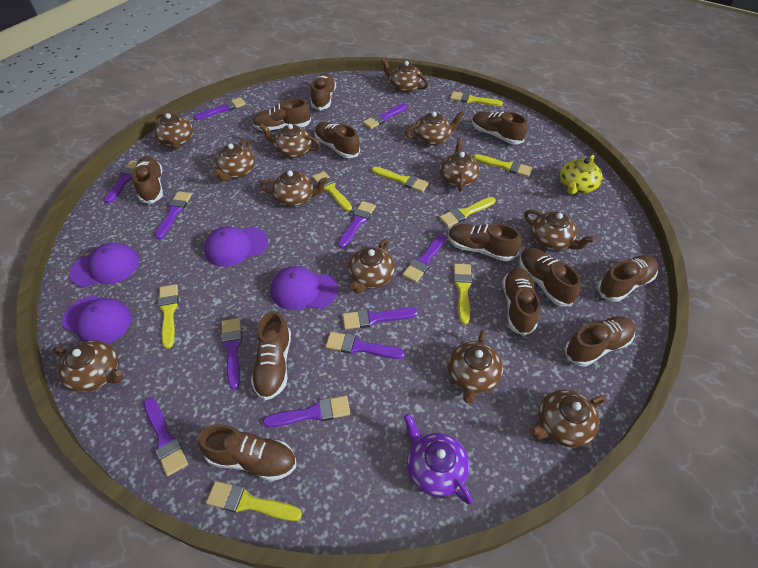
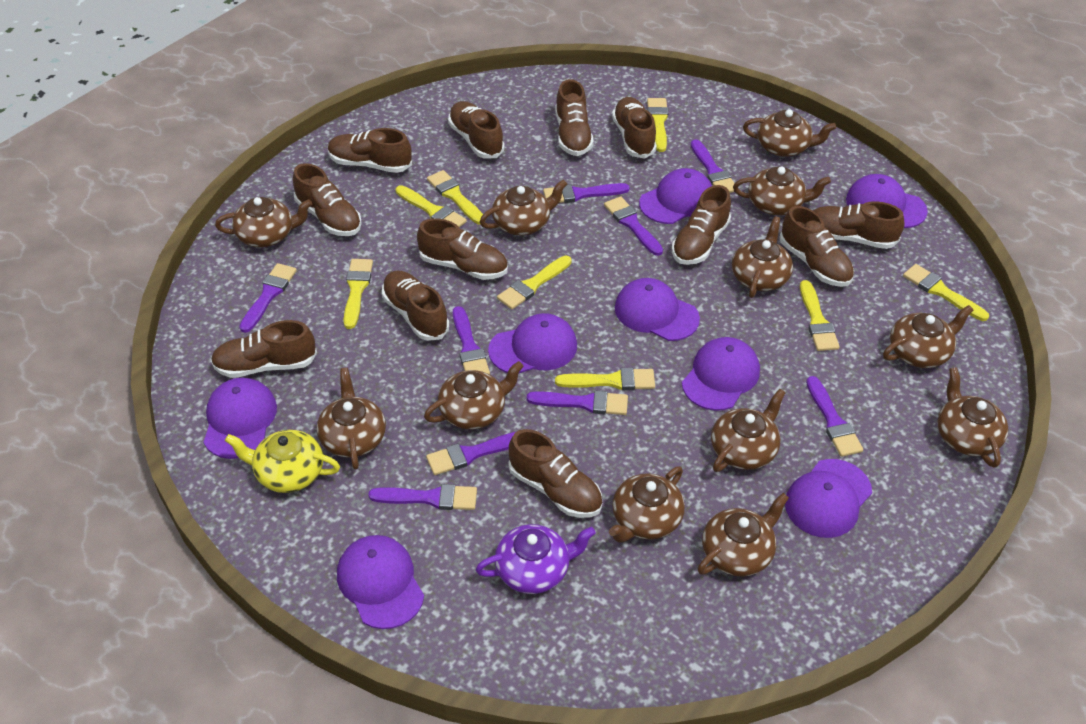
purple brush: [104,160,138,203] [144,398,188,476] [155,191,192,239] [193,97,246,120] [221,318,242,389] [263,396,350,427] [325,332,405,359] [338,201,376,248] [342,308,418,330] [363,103,407,129] [402,234,446,283] = 11 -> [239,263,297,333] [368,484,477,510] [426,431,517,475] [453,306,490,375] [527,391,628,415] [543,183,630,203] [604,196,663,256] [691,139,735,193] [806,376,863,457] = 9
purple cap: [62,295,132,344] [69,242,139,287] [204,226,268,267] [270,266,338,310] = 4 -> [203,378,277,459] [337,535,424,629] [488,313,577,374] [615,278,700,341] [639,168,712,224] [682,337,760,411] [785,459,872,538] [846,174,928,228] = 8

